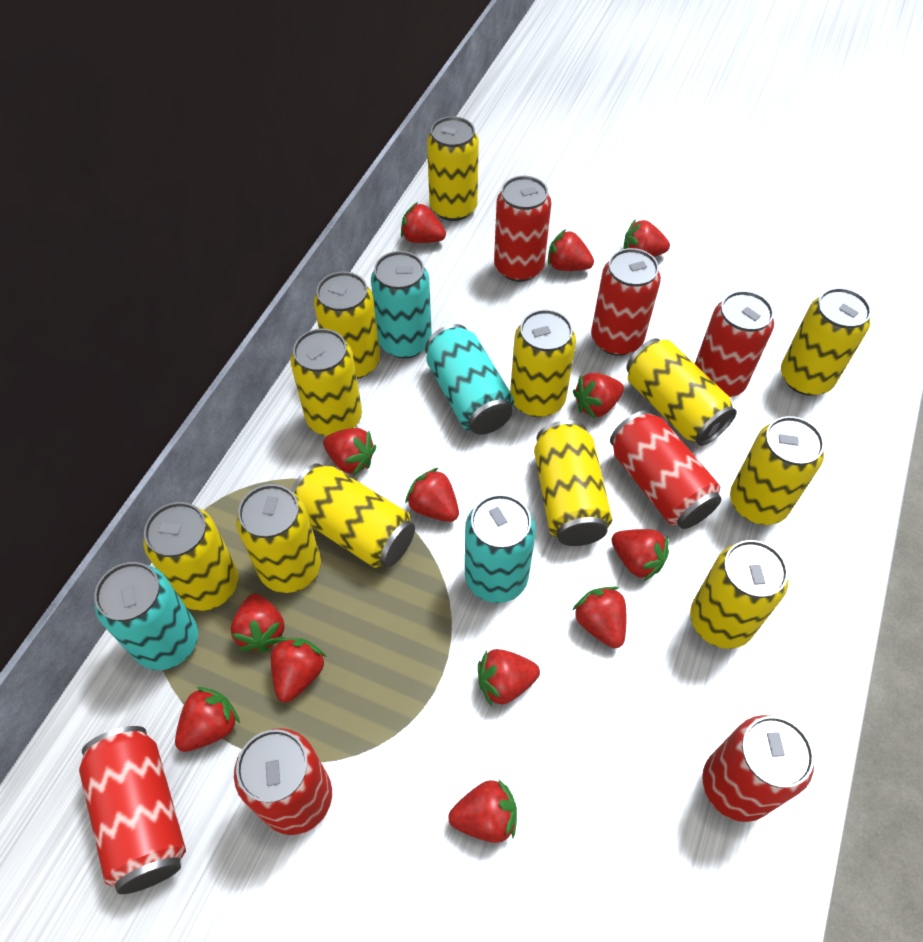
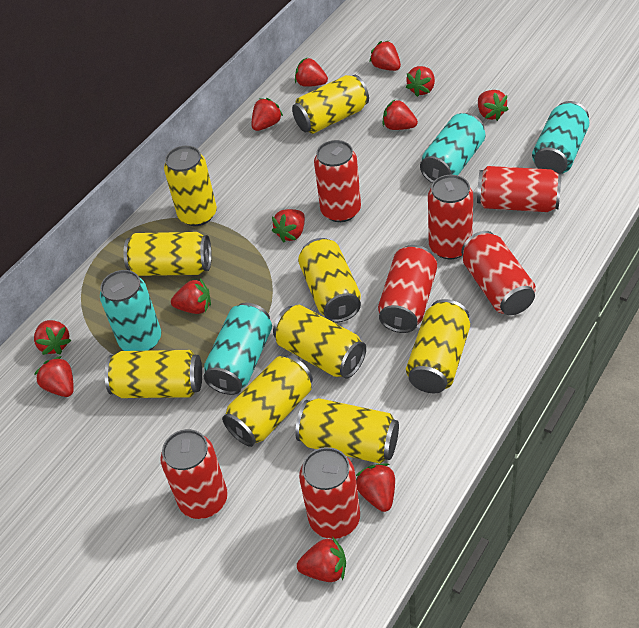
red strawberry: [175,687,240,752] [231,594,284,652] [271,638,326,702] [323,428,376,476] [401,202,446,243] [405,468,459,522] [448,779,517,843] [478,649,540,706] [548,229,594,271] [573,373,624,419] [573,587,626,648] [611,529,669,581] [624,219,670,257] = 13 -> [34,320,71,355] [34,356,74,397] [171,279,211,314] [252,98,283,131] [272,209,305,242] [295,57,328,87] [297,536,346,582] [356,463,395,512] [369,41,401,71] [383,99,418,130] [406,66,435,97] [478,90,509,121] = 12
yellow can: [144,502,238,611] [236,484,321,593] [291,328,362,436] [291,463,415,568] [314,272,380,379] [427,116,479,221] [510,309,576,417] [534,420,612,546] [626,338,737,446] [690,540,789,649] [730,416,824,525] [781,288,871,395] = 12 -> [105,350,202,398] [123,232,212,276] [164,145,217,226] [222,355,313,447] [273,305,366,379] [292,75,369,134] [295,398,399,464] [298,238,361,322] [406,299,470,393] = 9

